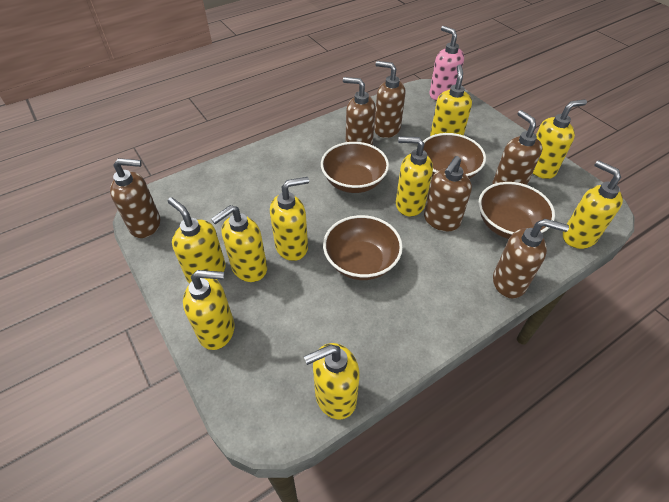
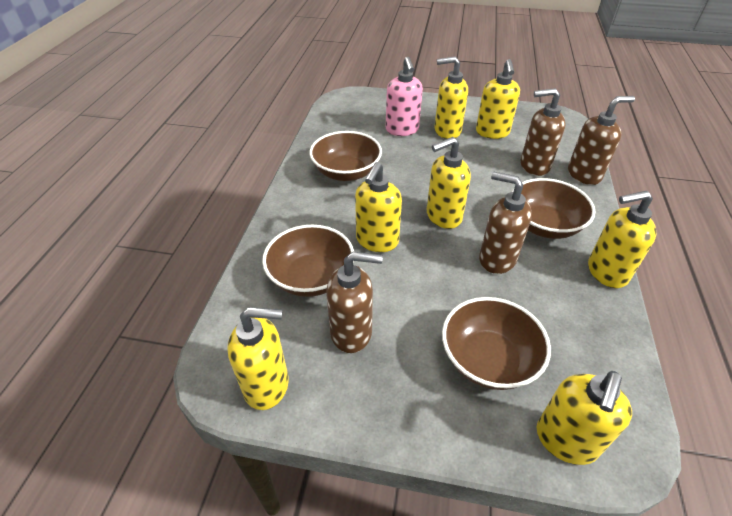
brown soap dispenser: [110,158,160,238] [343,77,376,145] [374,61,406,138] [424,156,472,232] [492,110,542,185] [493,219,569,299] = 6 -> [326,252,383,353] [479,172,532,274] [521,88,565,176] [568,96,635,185] = 4
yellow soap dispenser: [167,197,226,283] [183,270,234,350] [211,205,267,282] [270,177,309,261] [304,343,360,419] [396,136,433,217] [430,64,472,136] [532,99,587,179] [563,160,623,249] = 9 -> [227,307,289,410] [355,162,402,252] [427,137,471,229] [435,56,468,139] [476,59,520,139] [537,371,632,465] [588,191,656,288] = 7

